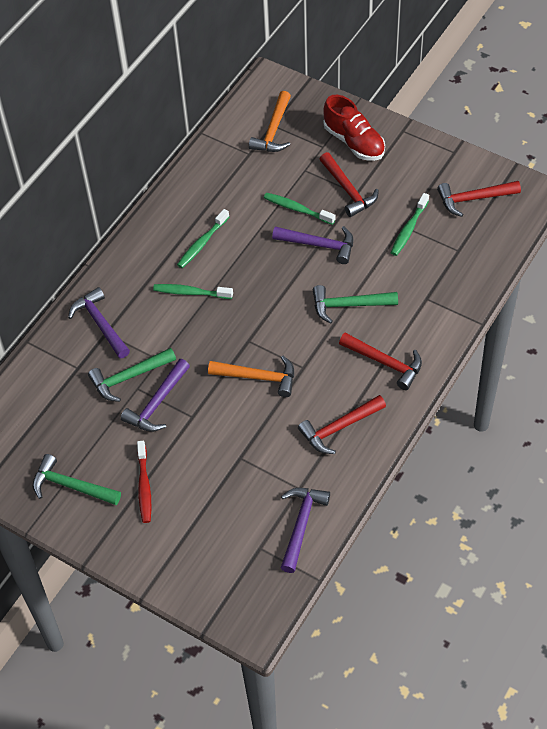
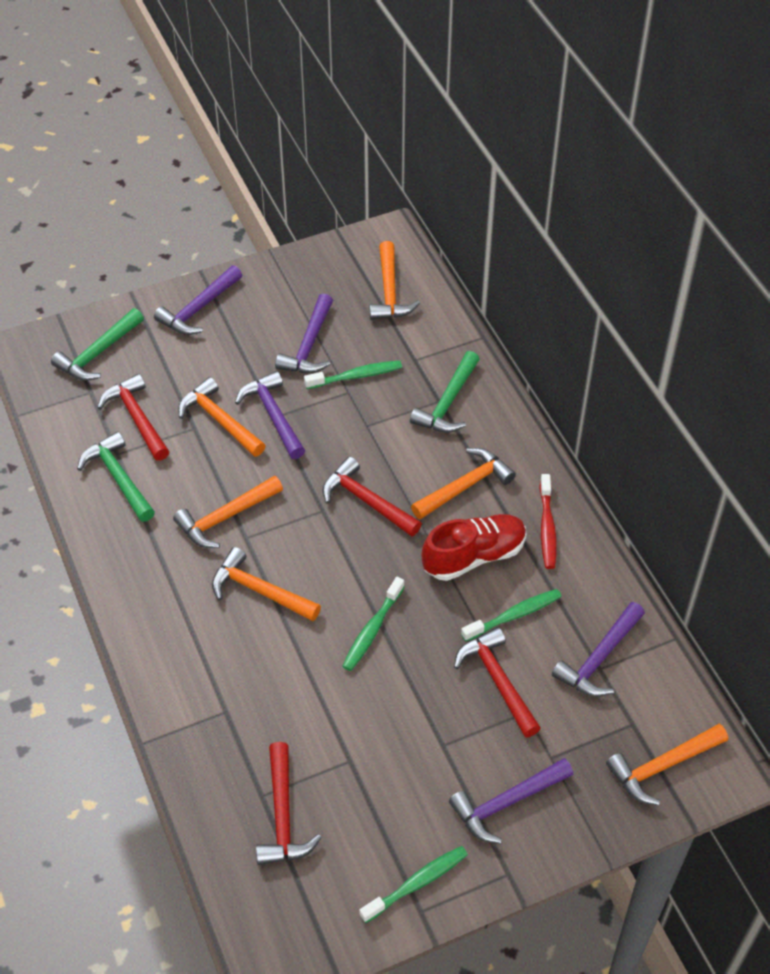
orange hammer: [208,356,294,397] [249,91,291,152] = 2 -> [173,476,283,548] [178,377,266,457] [212,547,321,621] [370,241,420,320] [411,448,516,519] [606,724,728,805] = 6
purple hammer: [68,287,130,358] [121,359,190,432] [272,226,353,264] [281,488,330,573] = 4 -> [154,265,242,335] [235,371,305,459] [275,294,333,373] [449,758,573,844] [552,602,645,697] = 5

